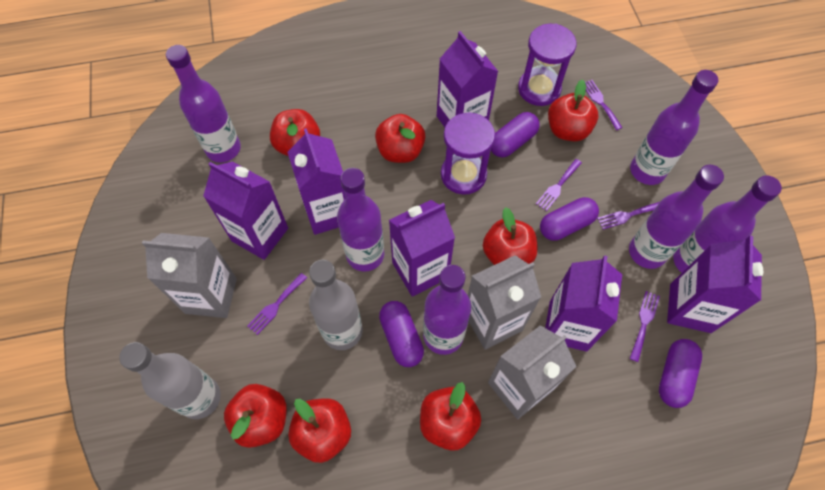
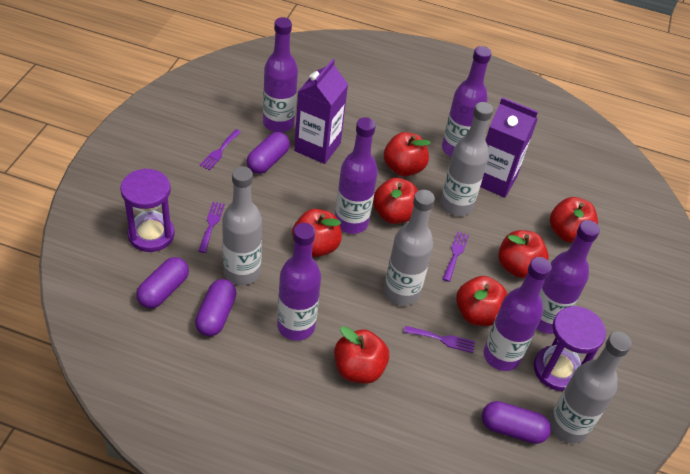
grey bottle: [119,342,221,419] [309,260,363,350] = 2 -> [222,166,262,285] [384,190,435,306] [440,102,493,216] [549,332,632,444] = 4
grey carton: [142,233,237,318] [468,255,541,349] [488,325,576,419] = 3 -> none = 0
purple carton: [203,161,288,260] [288,128,345,235] [389,200,455,297] [437,31,499,127] [545,255,622,352] [667,236,763,333] = 6 -> [294,59,348,164] [480,97,538,198] = 2
purple fork: [247,273,307,335] [536,159,582,211] [585,80,623,130] [597,202,660,229] [629,291,660,362] = 5 -> [199,202,225,253] [200,129,241,170] [404,326,475,353] [443,231,469,282] = 4

